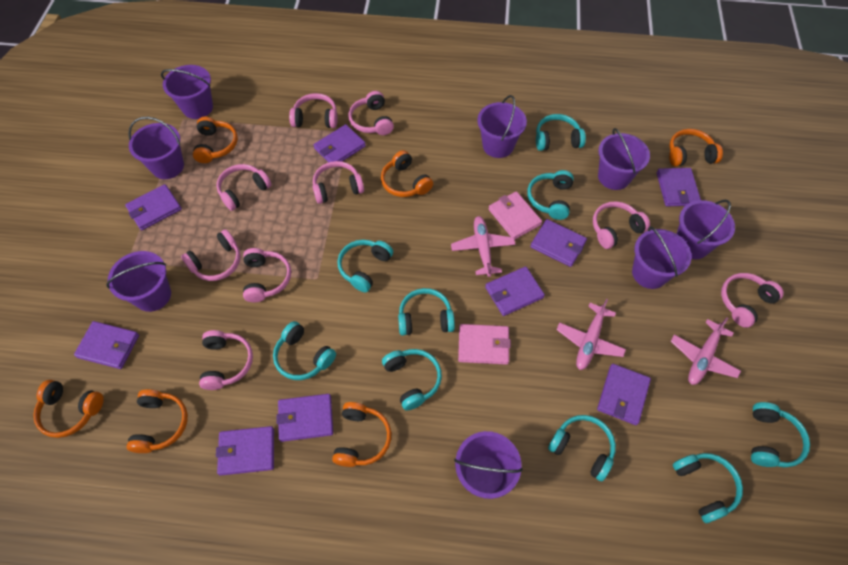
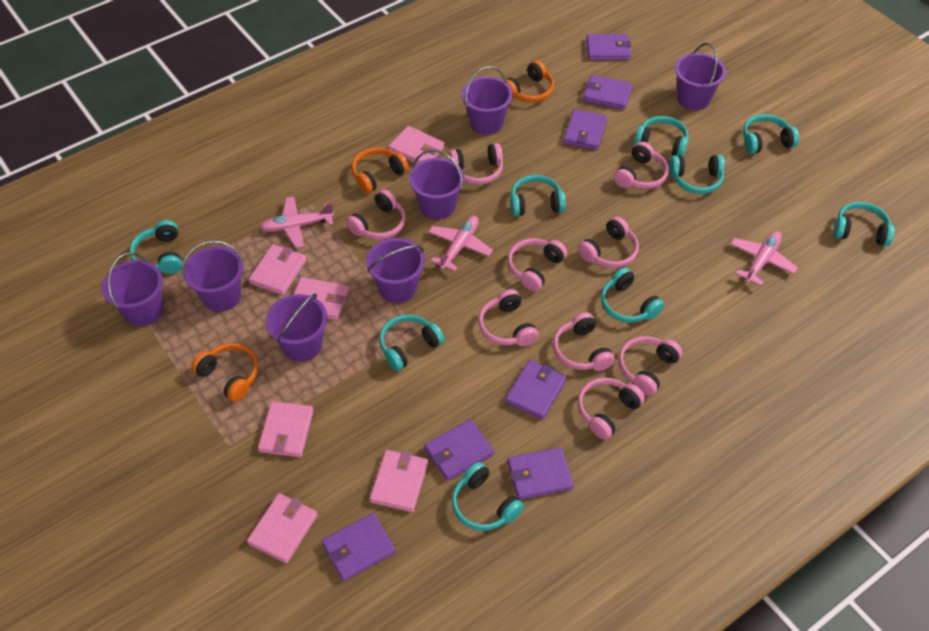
orange headphones: [33,380,104,438] [127,389,188,453] [193,117,238,163] [332,402,391,467] [381,150,433,197] [669,129,723,167] = 6 -> [191,343,259,402] [352,147,409,194] [506,60,554,102] = 3
pink wallet: [458,324,511,365] [488,191,542,239] = 2 -> [247,493,318,563] [249,244,307,295] [258,401,314,457] [293,277,349,320] [369,450,428,512] [388,126,445,164] = 6
purple bucket: [106,251,171,312] [128,117,184,179] [161,65,213,119] [454,431,523,499] [477,95,527,158] [598,128,650,190] [632,226,691,289] [677,200,735,259] = 8 -> [102,252,163,326] [182,240,244,312] [266,293,327,362] [366,238,425,303] [409,150,464,220] [462,66,513,135] [675,43,726,110] = 7
purple wallet: [74,321,139,369] [125,184,182,231] [216,426,274,476] [276,394,333,442] [313,124,366,163] [485,266,545,316] [530,219,587,267] [597,364,651,425] [657,168,701,206] = 9 -> [322,513,396,581] [424,419,494,481] [505,360,567,420] [507,447,574,500] [564,109,607,150] [583,75,633,110] [586,34,631,60] = 7

